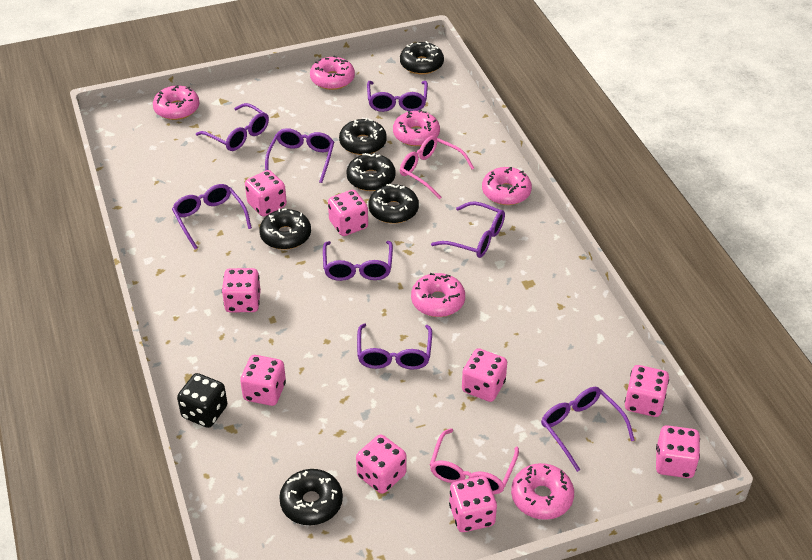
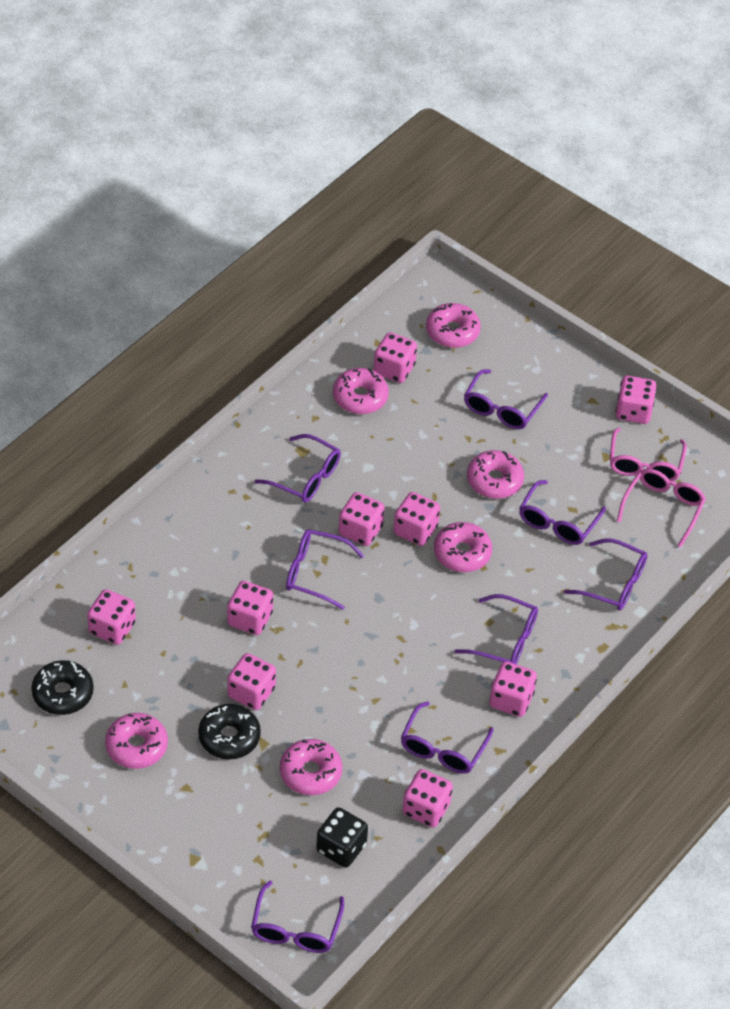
black donut: [259,208,311,250] [279,469,343,525] [339,118,387,155] [346,153,396,191] [368,184,419,224] [400,41,444,74] = 6 -> [31,660,94,715] [198,704,261,759] = 2

